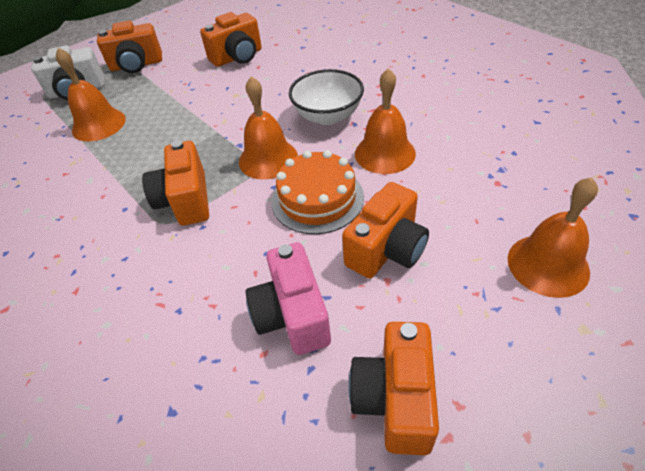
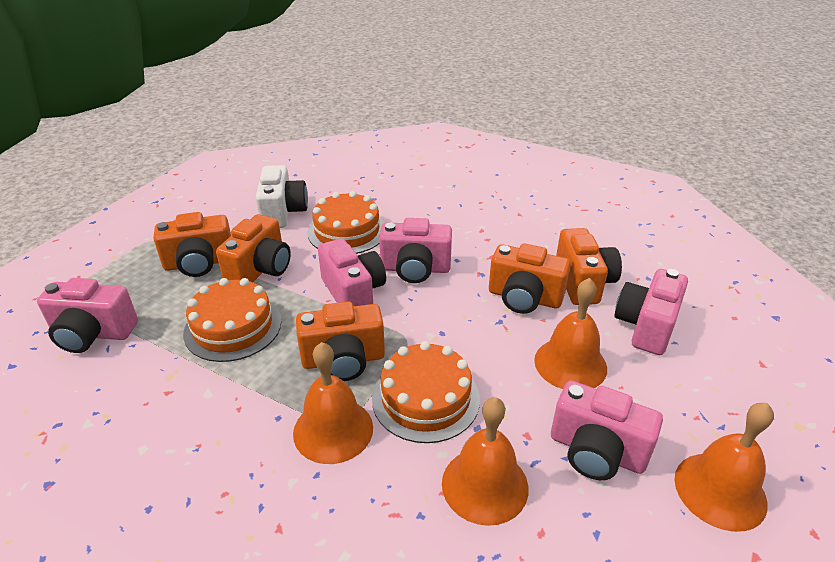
orange cake: [271,150,364,234] = 1 -> [183,278,281,362] [308,191,384,254] [372,341,480,443] = 3
pink camera: [246,242,331,355] = 1 -> [37,278,138,353] [318,239,386,306] [379,218,452,283] [551,381,663,480] [614,269,688,355] = 5
white bowl: [289,69,364,125] = 1 -> none = 0

